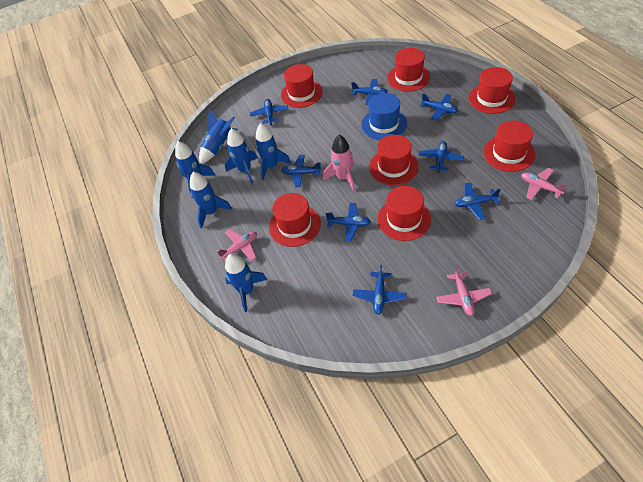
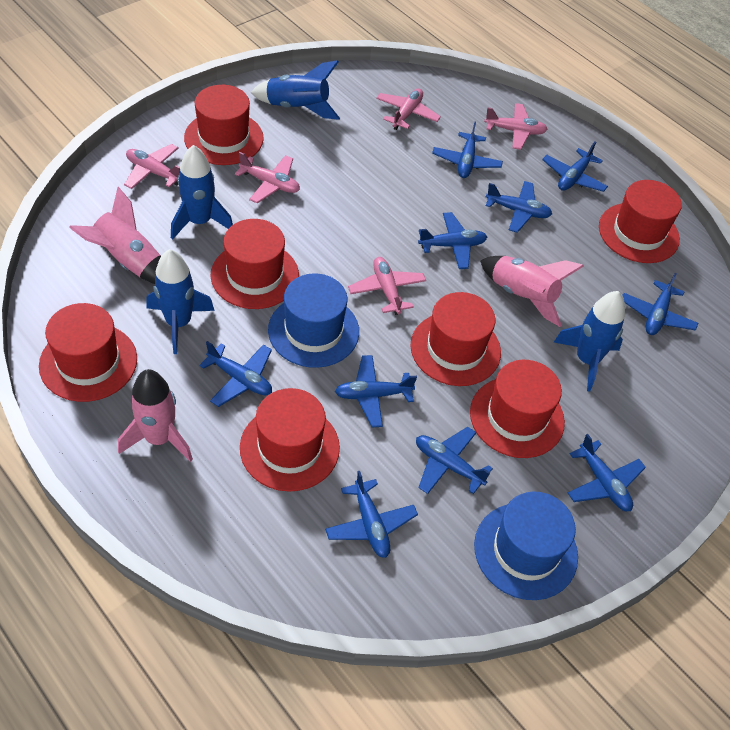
blue hat: [361,93,407,140] = 1 -> [268,273,359,368] [474,491,578,600] = 2
blue plane: [250,99,288,125] [281,155,322,187] [326,203,371,241] [351,79,388,105] [353,265,406,315] [419,141,464,173] [420,94,458,121] [454,183,501,220] = 8 -> [199,341,272,407] [325,471,418,558] [335,355,417,428] [416,427,493,494] [418,212,487,269] [432,122,503,178] [486,181,552,233] [542,142,608,192] [568,434,646,511] [622,273,698,335] = 10
blue rocket: [175,141,215,198] [190,172,232,229] [199,109,237,164] [225,128,258,183] [225,253,267,312] [255,123,291,180] = 6 -> [147,249,215,354] [171,145,233,240] [250,60,340,120] [554,291,625,391] = 4
pink plane: [216,229,257,261] [437,266,492,316] [521,168,567,200] = 3 -> [124,144,180,189] [235,152,300,203] [348,257,426,315] [376,88,441,130] [484,103,548,150] = 5
pink rocket: [323,135,355,191] = 1 -> [69,187,161,284] [118,369,193,462] [480,256,584,327] = 3

